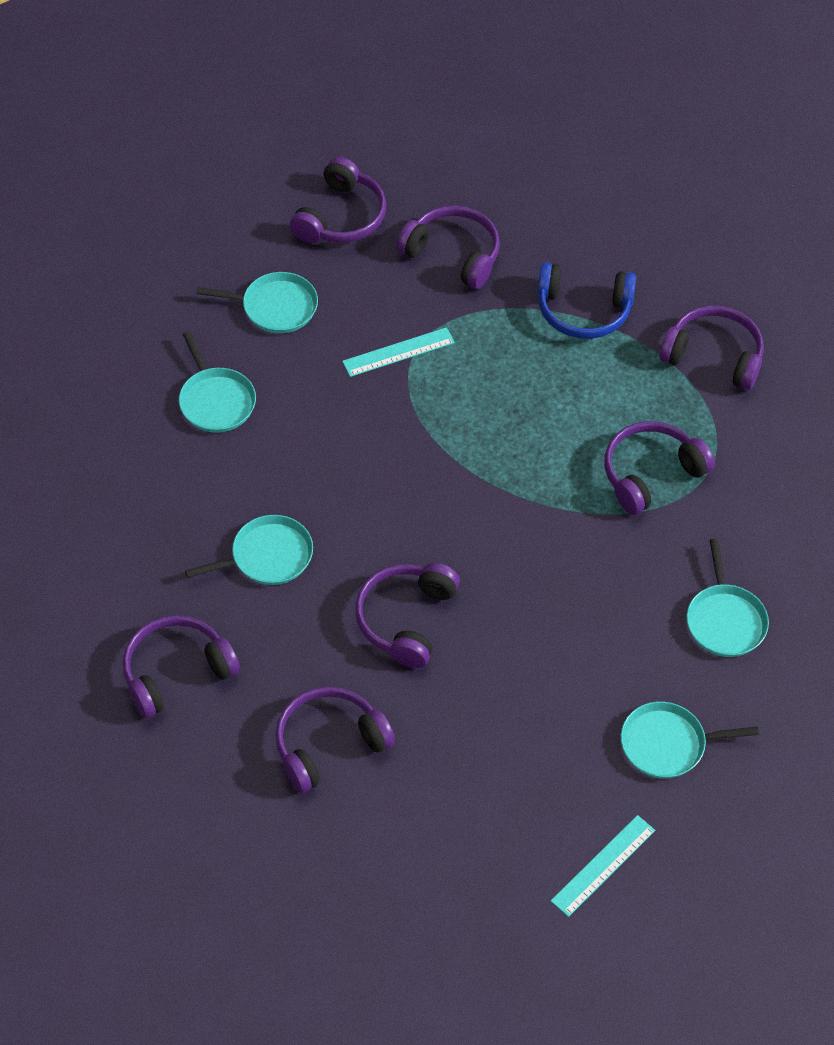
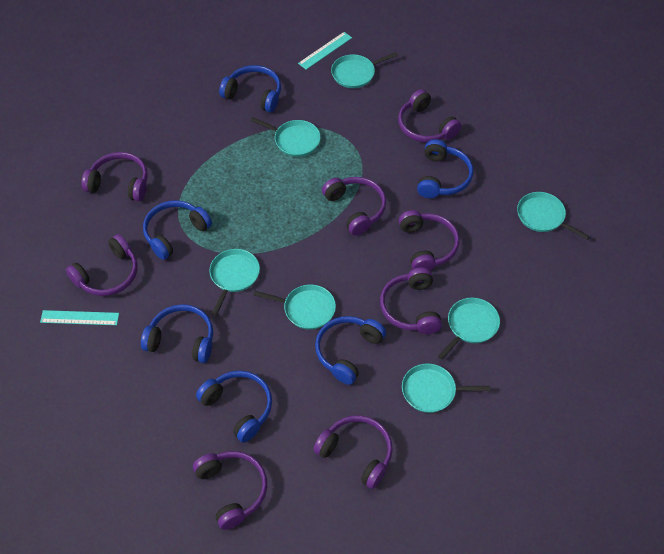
blue headphones: [537,262,636,339] = 1 -> [141,304,213,363] [143,200,212,260] [196,371,272,443] [219,65,281,112] [315,316,386,385] [417,139,473,198] = 6
purple headphones: [123,615,240,718] [275,686,395,793] [290,157,386,243] [355,563,460,668] [397,205,500,289] [604,421,715,515] [659,305,764,390] = 7 -> [66,234,138,296] [81,152,148,201] [193,451,267,530] [313,415,393,489] [322,177,386,236] [380,267,442,334] [398,89,461,142] [399,210,460,271] = 8
turquoise pan: [179,331,256,433] [185,515,313,585] [196,272,318,333] [621,701,759,779] [687,538,769,657] = 5 -> [209,249,260,315] [251,117,321,157] [254,285,336,330] [331,52,398,88] [402,363,490,413] [438,298,500,360] [517,192,590,240] = 7

